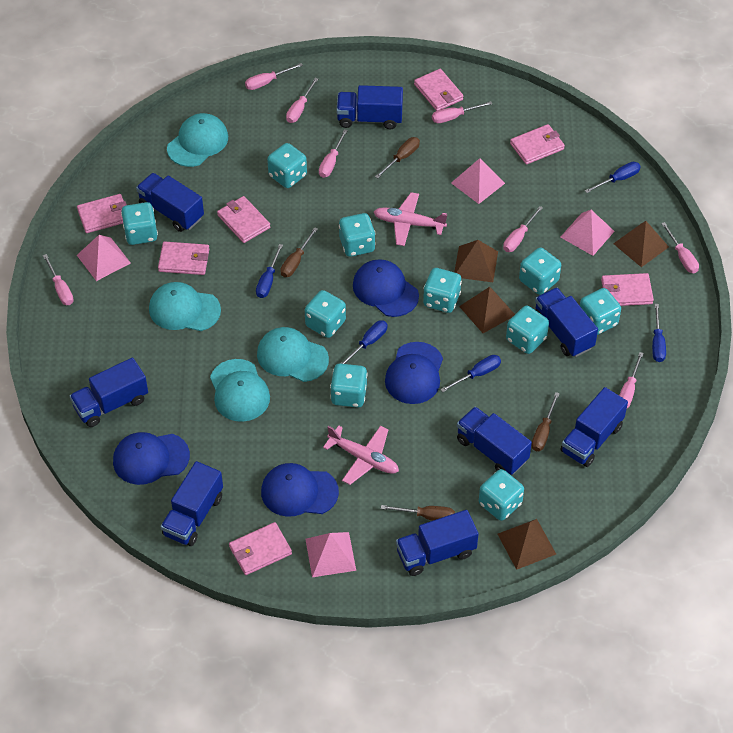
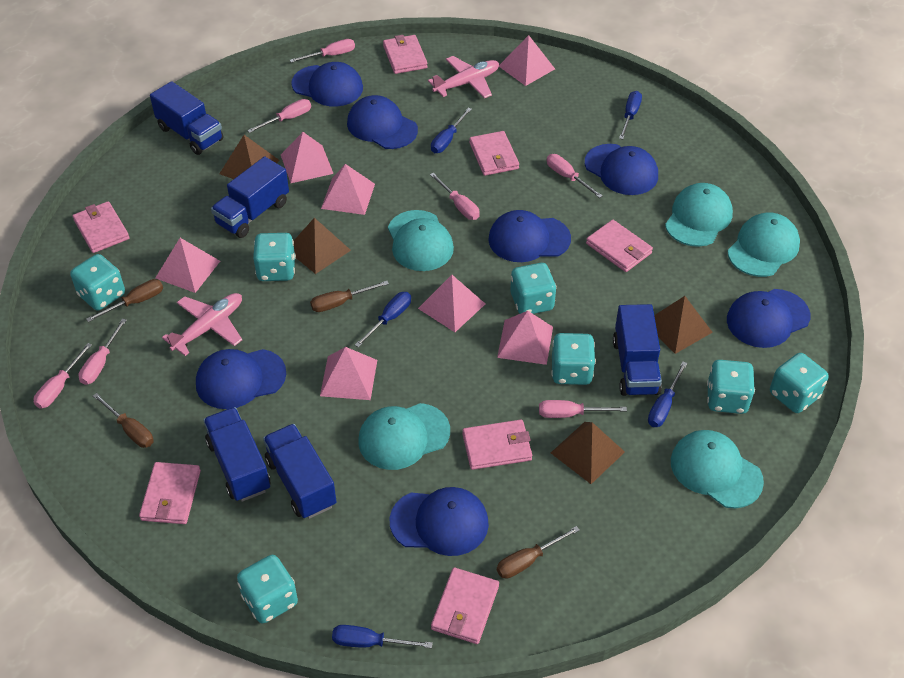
blue cap: [113,432,190,485] [261,463,339,517] [353,259,419,317] [385,342,443,404] = 4 -> [196,349,286,409] [291,62,363,107] [347,95,418,149] [390,487,489,556] [488,210,571,262] [585,144,658,195] [727,289,810,348] = 7
blue truck: [70,358,148,427] [136,173,204,232] [161,461,223,546] [337,85,403,129] [396,510,479,576] [457,407,532,475] [535,287,598,357] [560,387,628,467] = 8 -> [150,81,224,155] [203,407,270,502] [211,156,289,238] [263,424,337,519] [613,304,662,396] = 5
pink pyramid: [77,235,131,281] [305,532,356,577] [451,158,505,204] [561,210,615,256] = 4 -> [155,238,220,293] [281,132,334,183] [320,347,377,400] [321,164,375,215] [418,275,485,332] [497,311,553,365] [499,35,555,86] = 7
pink screwdriver: [43,254,74,305] [245,63,303,90] [286,78,318,123] [319,129,348,178] [432,101,492,123] [503,206,543,252] [619,352,644,408] [661,222,699,273] = 8 -> [34,343,92,409] [79,318,127,385] [247,99,311,133] [290,39,355,63] [430,173,480,220] [539,400,627,418] [547,154,603,198] = 7
turquoise cap: [149,282,221,331] [167,113,228,167] [210,359,270,422] [257,327,329,382] = 4 -> [358,403,450,470] [388,210,454,271] [665,183,733,247] [671,430,764,509] [728,212,800,277] = 5
turquoise dice: [121,202,158,245] [267,143,307,188] [305,290,346,338] [330,363,368,408] [339,213,376,257] [423,268,462,313] [479,469,524,521] [506,306,549,354] [519,248,561,295] [580,288,621,335] = 10 -> [70,254,125,310] [237,555,298,623] [253,233,296,281] [510,263,556,314] [551,333,596,385] [707,360,755,414] [770,353,829,413] = 7

